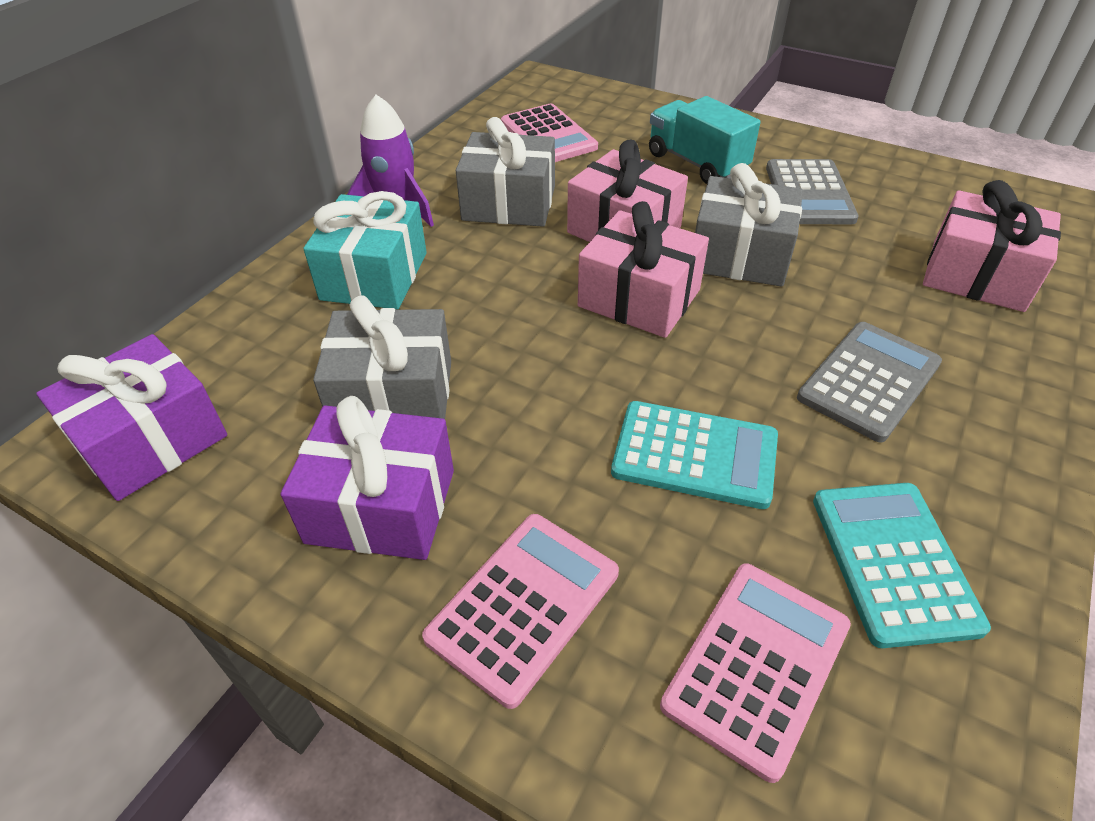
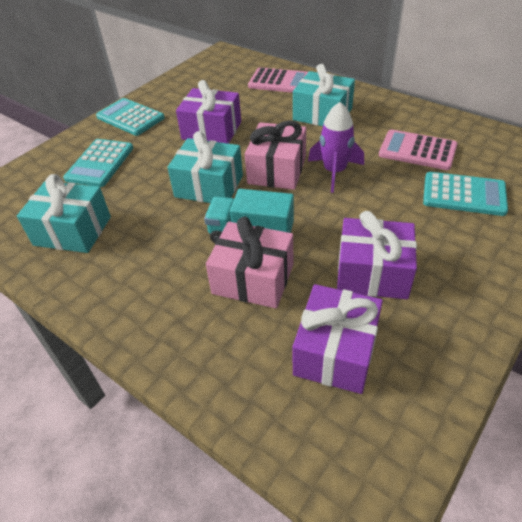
grey calculator: [766,159,859,224] [797,322,942,442] = 2 -> none = 0
grey gift: [313,295,451,419] [456,117,555,227] [695,163,803,287] = 3 -> none = 0
pink calculator: [422,514,619,709] [501,104,598,162] [660,564,851,783] = 3 -> [248,67,308,93] [379,129,458,170] = 2
pink gift: [567,140,688,242] [578,201,709,338] [923,180,1061,312] = 3 -> [206,217,293,308] [245,121,306,190] = 2
purple gift: [36,334,227,501] [281,396,454,560] = 2 -> [176,80,241,144] [293,284,383,394] [337,211,417,299] = 3
turquoise calculator: [611,401,778,509] [813,483,991,648] = 2 -> [63,139,133,187] [96,98,165,136] [423,172,508,216] = 3
turquoise gift: [303,191,427,309] = 1 -> [17,174,111,253] [167,131,243,203] [293,64,355,126] = 3

